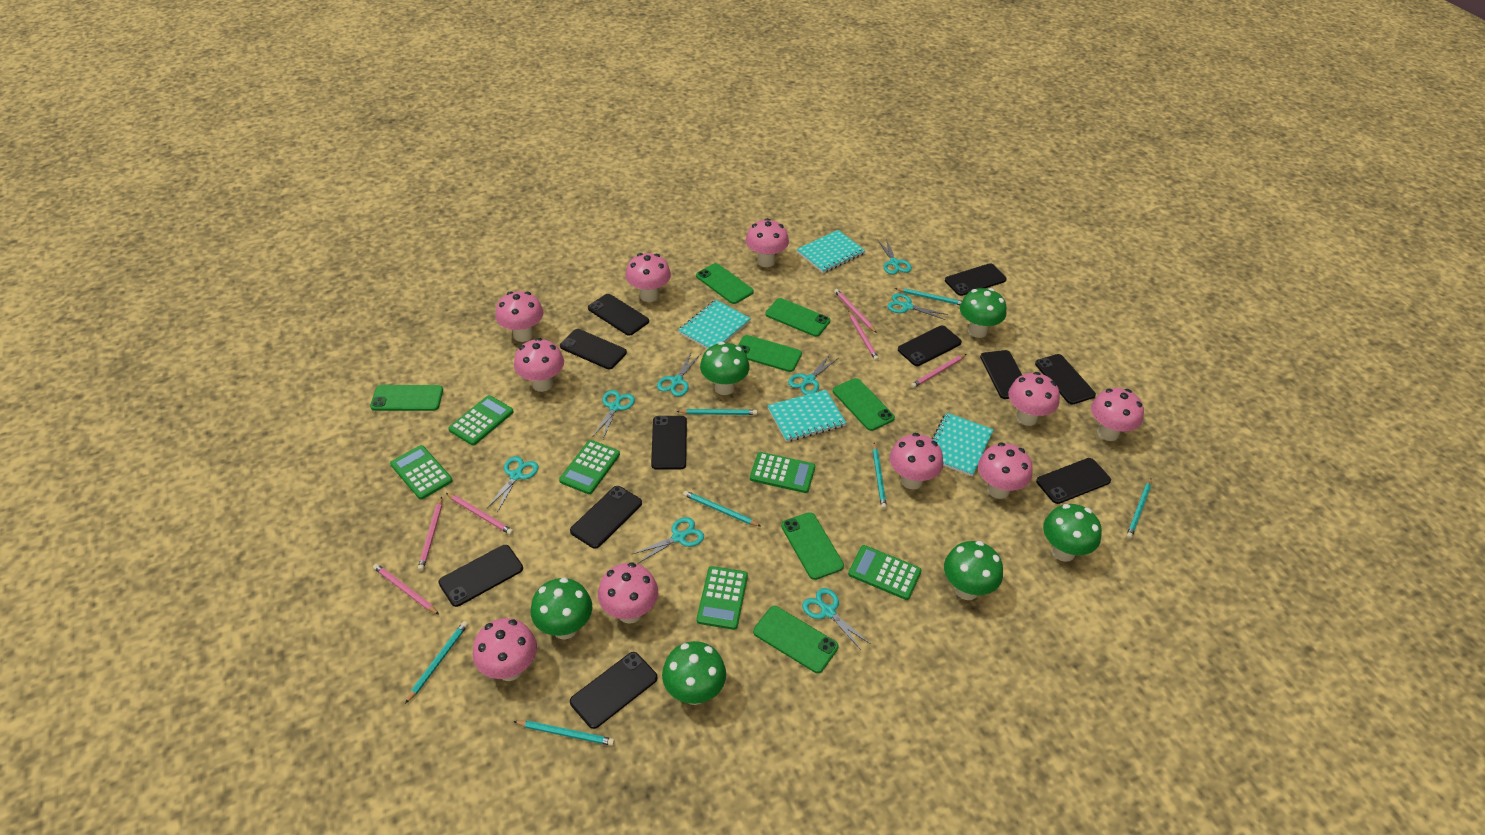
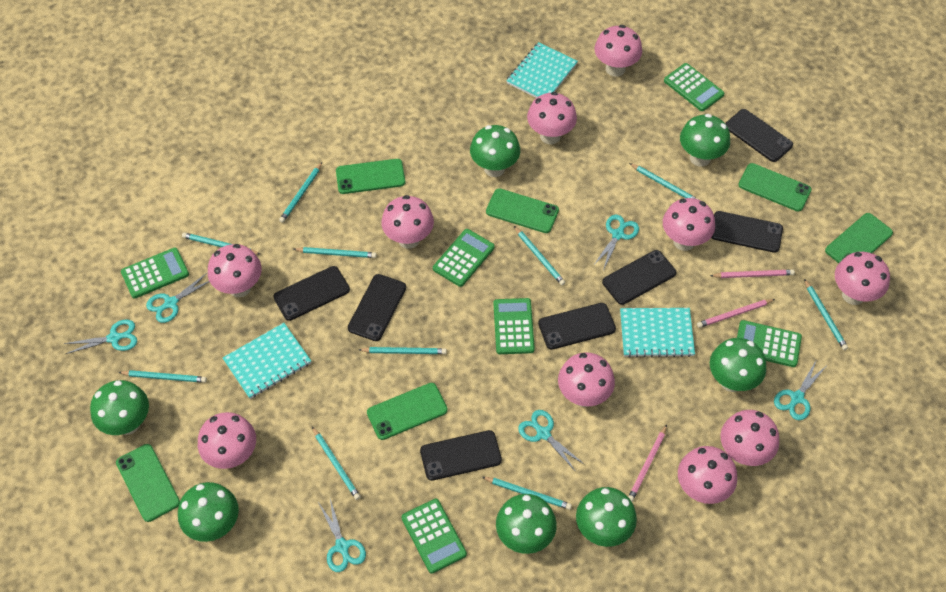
black phone: [438,545,523,607] [560,329,627,369] [570,486,642,549] [570,652,658,729] [588,294,649,336] [651,416,687,470] [898,326,962,366] [945,263,1007,296] [980,350,1022,399] [1035,354,1096,404] [1036,458,1111,504] = 11 -> [273,266,350,321] [348,274,406,341] [420,430,502,481] [538,303,616,350] [602,250,676,305] [711,211,783,253] [725,109,793,162] = 7
green mushroom: [531,578,592,639] [662,641,726,705] [700,342,750,395] [944,541,1003,600] [960,288,1006,338] [1043,504,1102,562] = 6 -> [90,380,149,435] [178,482,239,542] [470,125,520,177] [496,494,557,554] [576,487,637,547] [680,114,730,167] [710,338,766,392] = 7
green phone: [370,385,443,411] [696,263,754,304] [738,335,802,372] [753,606,838,673] [766,298,830,337] [781,512,844,580] [833,378,895,431] = 7 -> [116,444,180,522] [336,159,405,194] [367,383,448,440] [486,188,559,233] [738,163,812,211] [825,213,893,263] = 6
pink pencil: [373,564,439,614] [418,497,442,571] [446,493,513,535] [834,289,877,333] [848,311,879,361] [911,354,966,388] = 6 -> [628,425,667,502] [697,299,775,328] [710,270,795,278] = 3
turquoise notebook: [678,300,751,349] [767,390,846,442] [797,230,865,273] [932,413,994,476] = 4 -> [223,323,311,399] [506,42,578,98] [620,308,695,358] = 3
turquoise pencil: [405,621,468,704] [513,721,614,746] [676,409,757,415] [683,491,761,526] [873,443,887,509] [895,288,962,305] [1126,478,1152,539] = 7 -> [118,370,207,383] [182,232,260,255] [279,163,322,223] [293,247,376,258] [312,427,361,500] [359,347,447,354] [482,477,572,510] [514,226,565,285] [629,163,699,200] [804,279,848,350] = 10
turquoise scissors: [487,456,539,513] [592,390,635,439] [633,517,704,563] [657,353,701,396] [788,355,838,395] [802,588,871,651] [878,238,912,275] [887,293,948,320] = 8 -> [64,319,137,354] [146,272,210,323] [318,499,366,572] [518,410,585,472] [593,215,639,268] [774,361,826,420] = 6

